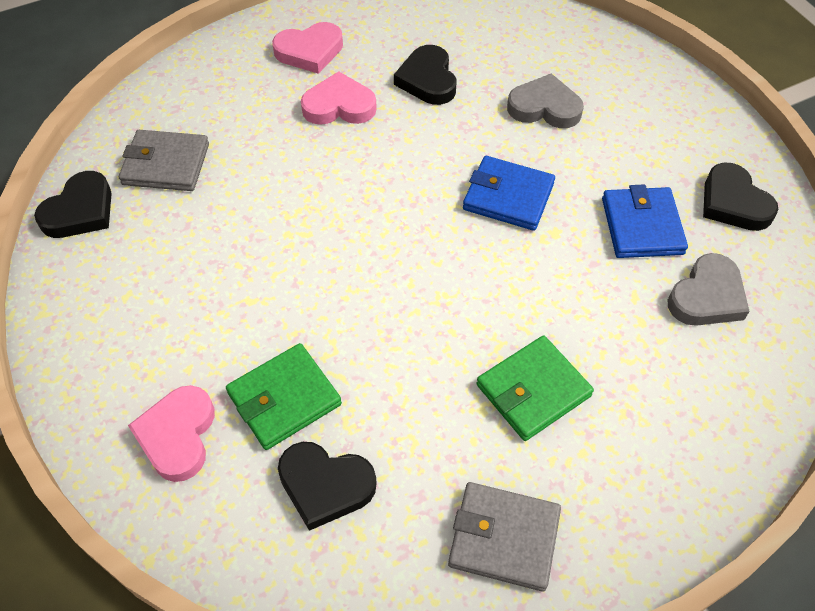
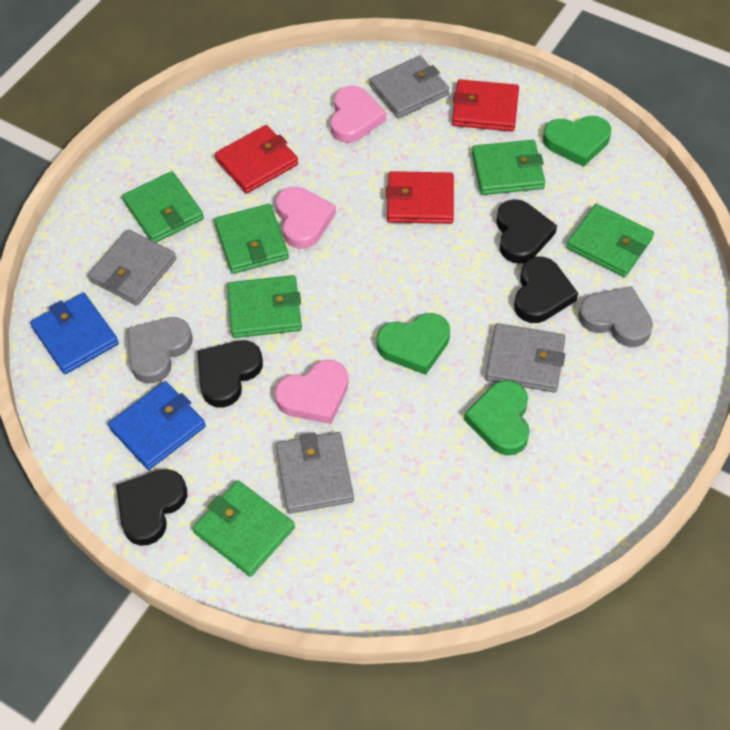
green heart: none = 0 -> [376,313,450,375] [464,380,530,455] [543,116,611,167] = 3
green wallet: [226,343,342,450] [476,335,594,441] = 2 -> [122,171,204,242] [193,480,295,577] [214,204,289,274] [227,275,302,338] [472,140,545,195] [566,204,654,277] = 6
grey wallet: [119,130,209,191] [448,482,561,592] = 2 -> [88,229,176,305] [276,432,354,514] [370,56,449,118] [485,323,566,392] = 4
red wallet: none = 0 -> [215,125,298,193] [386,171,454,224] [452,79,519,132] = 3

